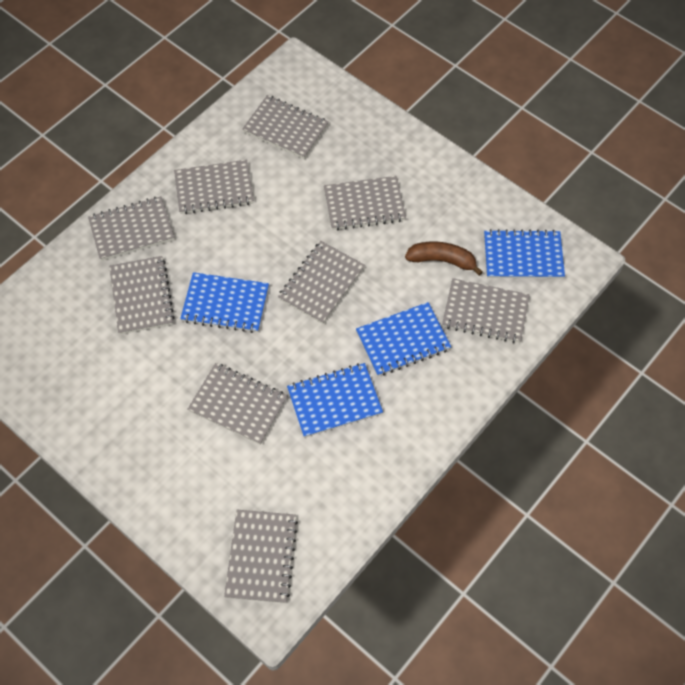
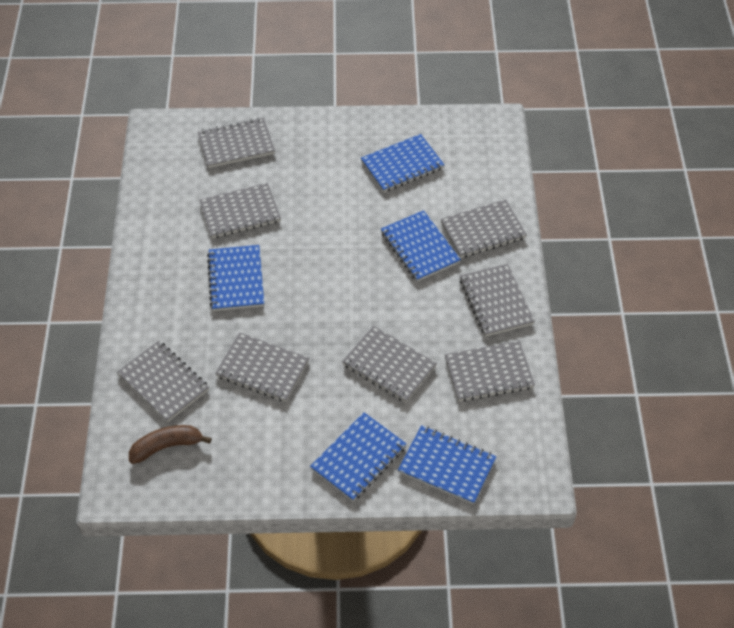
blue notebook: [180,272,269,333] [287,363,383,438] [356,302,451,376] [484,229,565,279] = 4 -> [207,245,264,311] [310,412,407,501] [361,134,444,192] [381,210,461,282] [398,425,496,504] = 5
grey notebook: [88,196,174,261] [109,256,175,335] [174,160,254,214] [187,363,287,445] [224,510,298,603] [242,95,329,159] [278,241,365,324] [324,176,406,230] [442,278,530,343] = 9 -> [117,341,209,422] [198,118,275,168] [199,183,281,238] [215,332,309,402] [342,326,437,403] [440,199,527,258] [445,341,535,402] [460,264,535,337] = 8

